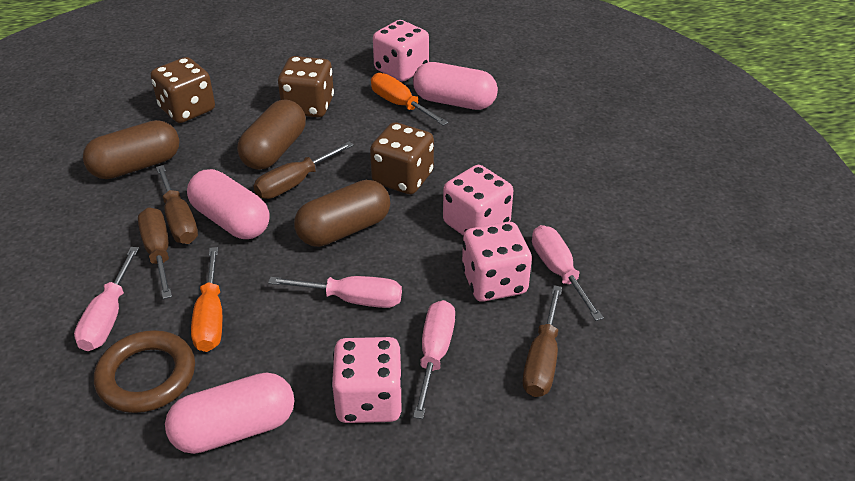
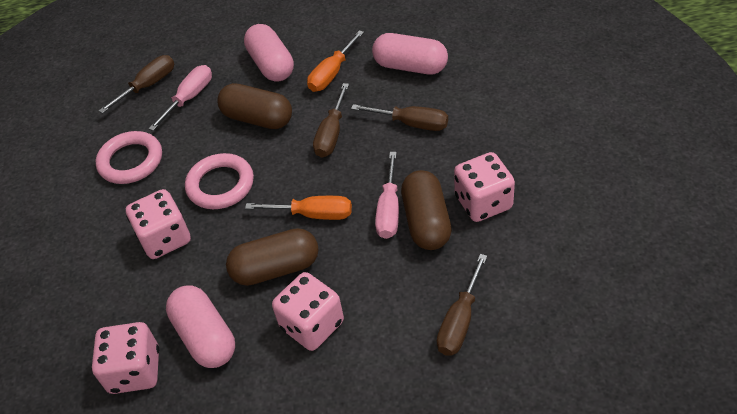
brown dice: [151,57,215,123] [278,56,334,117] [370,122,434,194] = 3 -> none = 0
brown ring: [94,330,195,413] = 1 -> none = 0
pink ring: none = 0 -> [96,131,162,184] [185,153,254,209] = 2
pink screwdriver: [74,247,139,351] [268,276,402,308] [413,300,455,419] [532,225,604,321] = 4 -> [148,65,212,131] [375,152,399,239] = 2

